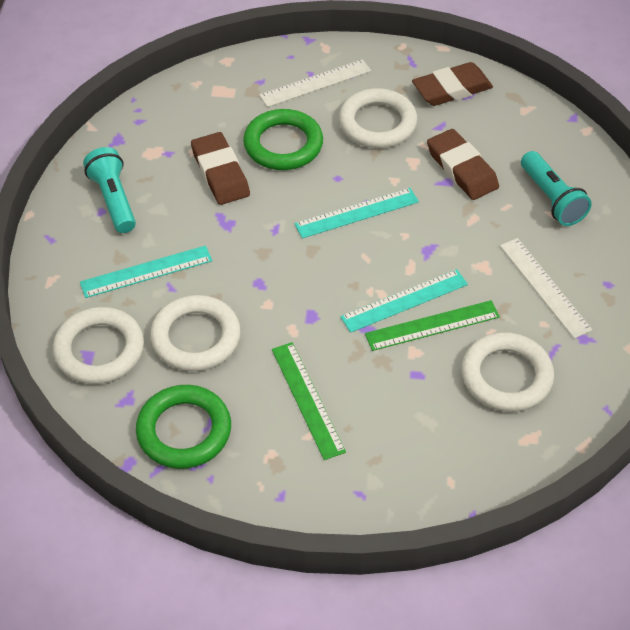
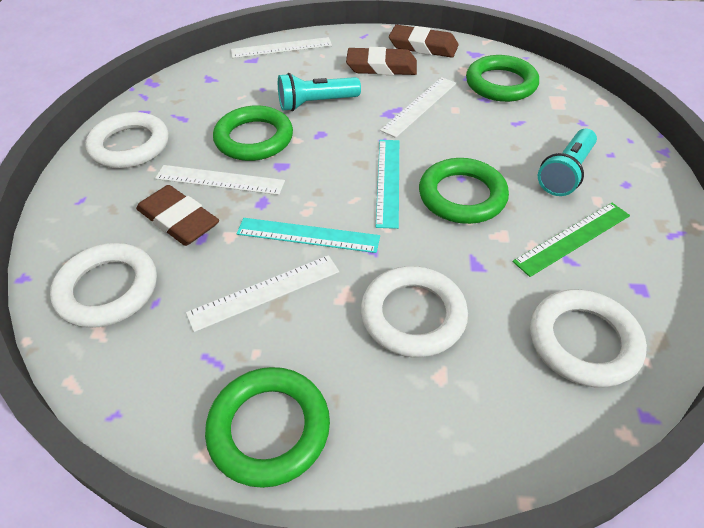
green ring: [136,385,231,469] [243,109,323,170] = 2 -> [205,367,330,488] [213,105,293,161] [419,158,509,224] [466,55,539,102] = 4
green ruler: [272,342,346,460] [365,300,500,351] = 2 -> [512,203,630,277] = 1
turquoise ruler: [80,245,212,298] [294,188,419,238] [340,269,468,333] = 3 -> [237,218,380,253] [376,140,399,229] = 2
white ruler: [259,59,371,107] [500,238,592,339] = 2 -> [155,165,285,195] [186,255,339,332] [231,37,332,58] [380,77,456,138] = 4

